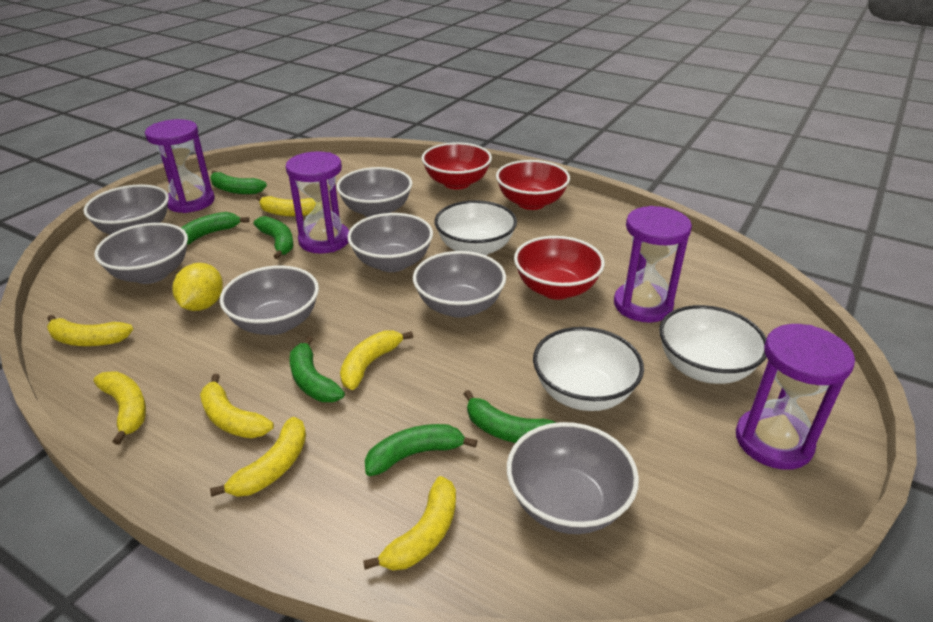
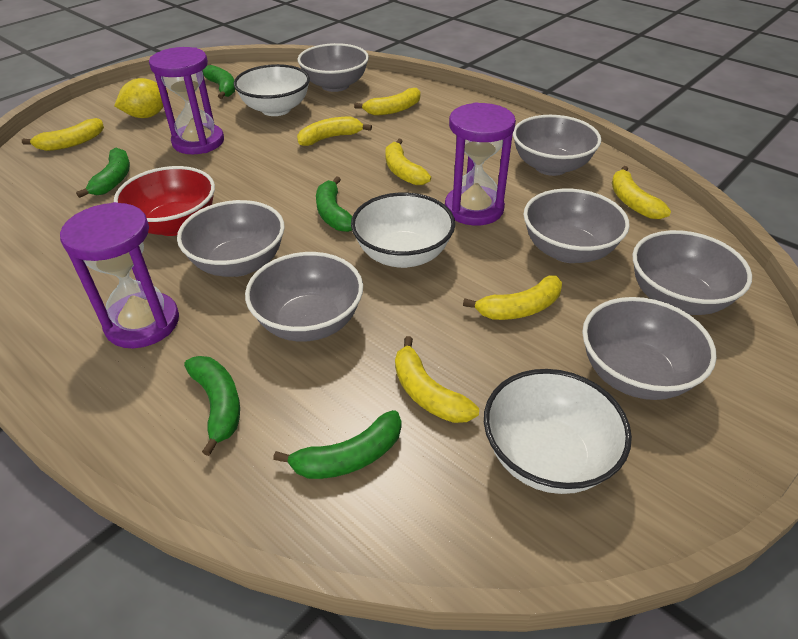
green banana: [181,212,249,245] [210,170,267,194] [254,216,293,259] [289,336,345,402] [365,424,477,476] [464,390,556,443] = 6 -> [76,147,130,198] [184,356,240,456] [202,65,235,99] [273,410,401,479] [316,176,352,232] = 5
purple hourglass: [145,119,215,213] [286,151,349,254] [614,206,692,323] [736,324,855,470] = 4 -> [60,202,179,348] [149,47,224,154] [445,102,516,225] = 3
red bowl: [422,142,492,190] [496,160,570,210] [514,236,605,300] = 3 -> [114,166,215,236] = 1

